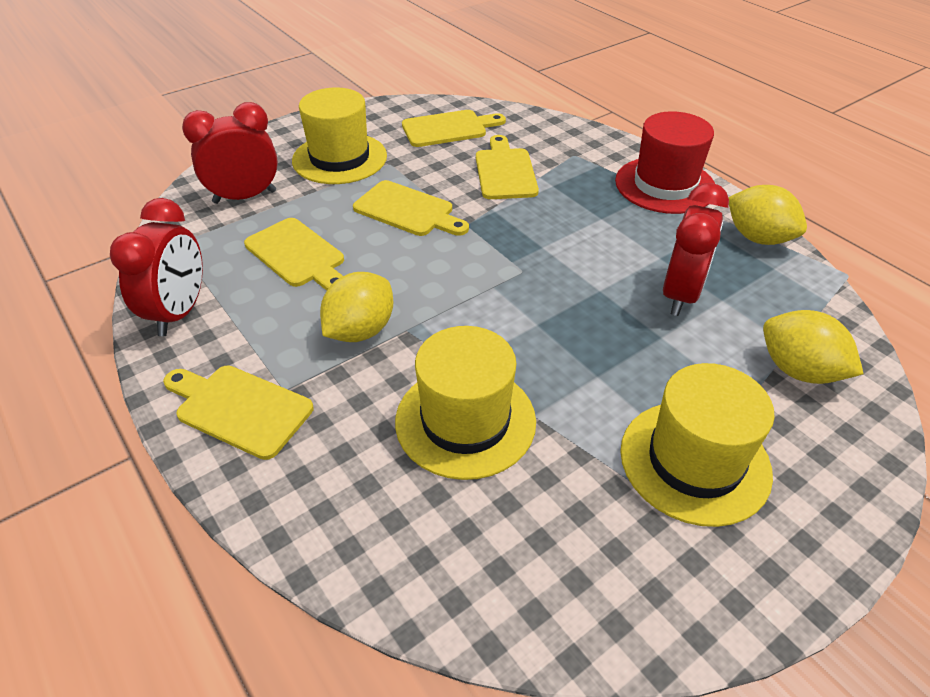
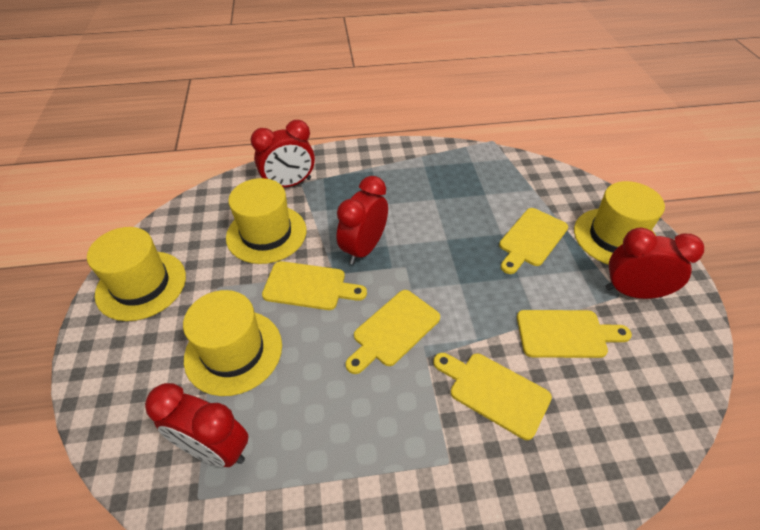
red clock: [110,198,203,336] [182,102,278,204] [663,183,729,316] = 3 -> [145,383,249,467] [251,120,315,187] [337,176,388,265] [605,228,704,299] = 4
red hat: [615,111,715,214] = 1 -> none = 0
yellow hat: [292,88,387,184] [395,326,536,480] [620,363,775,527] = 3 -> [87,227,186,321] [183,290,282,396] [226,178,306,264] [574,181,665,265] = 4
yellow lemon: [320,272,393,342] [728,185,807,245] [763,310,864,384] = 3 -> none = 0

